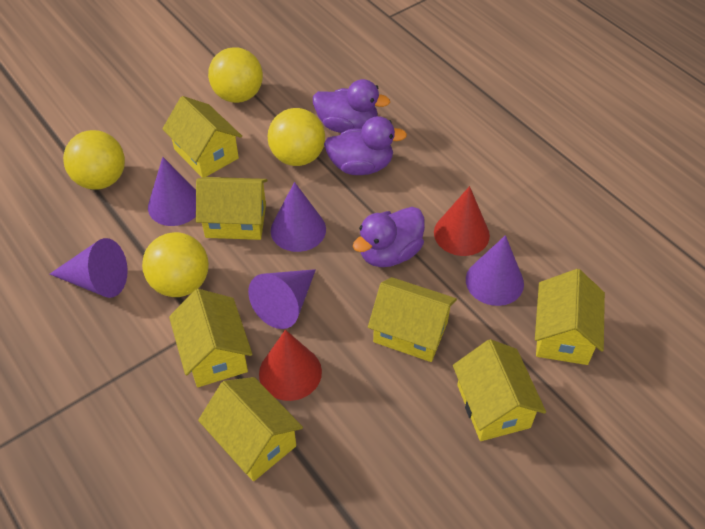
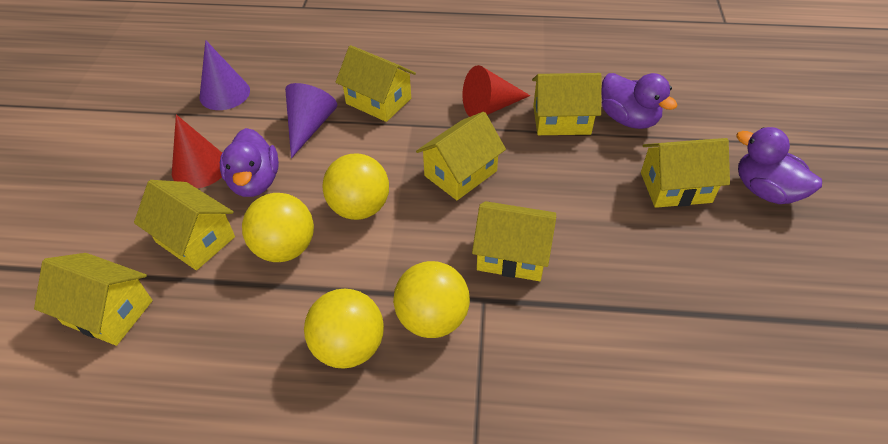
purple cone: [50,238,128,298] [148,157,196,226] [248,269,316,329] [271,182,326,252] [466,235,524,306] = 5 -> [199,40,250,110] [285,83,337,158] = 2

